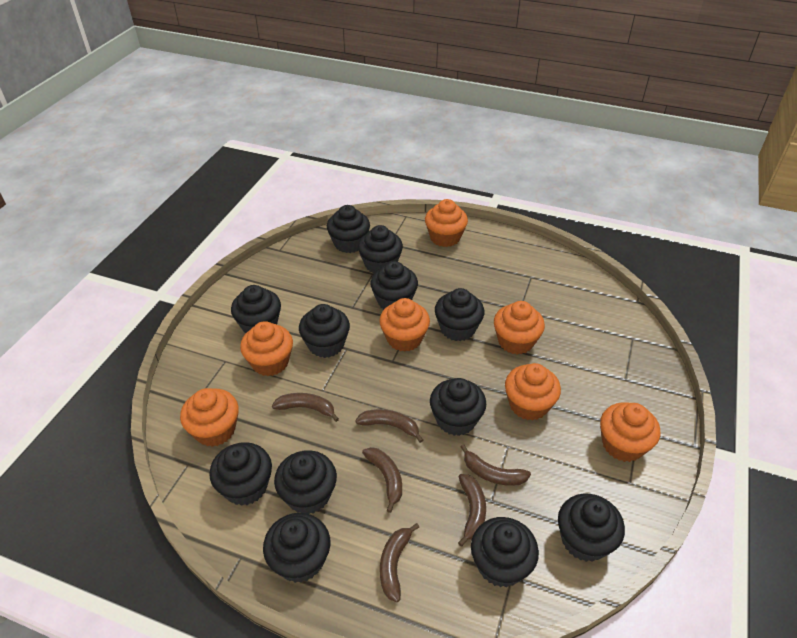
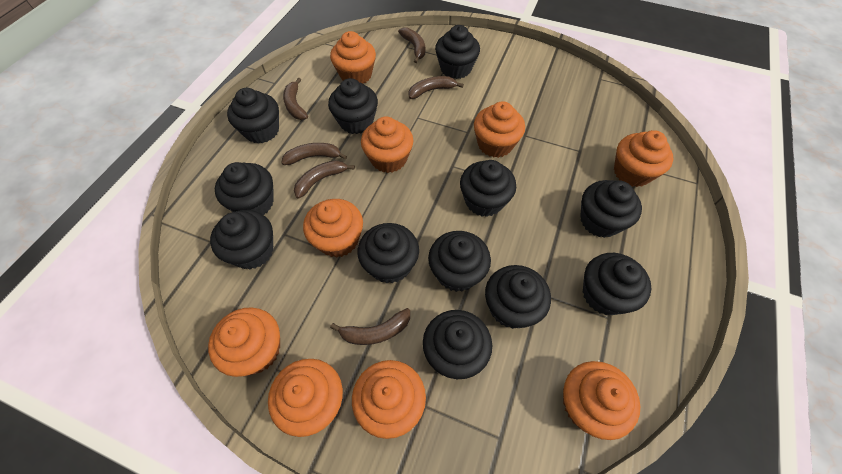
orange cupcake: [180,388,239,447] [240,321,293,376] [379,298,430,352] [425,199,468,247] [494,301,545,355] [505,363,561,420] [600,402,660,462] = 7 -> [208,307,280,377] [268,359,343,437] [303,199,363,258] [330,31,376,84] [352,360,426,439] [361,116,413,173] [474,101,525,158] [563,361,640,440] [614,130,673,187] = 9

